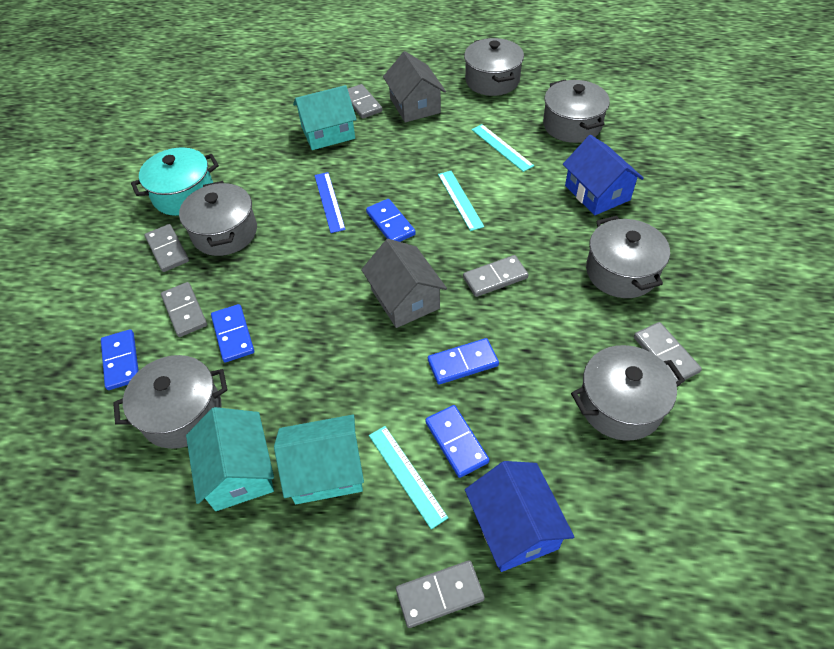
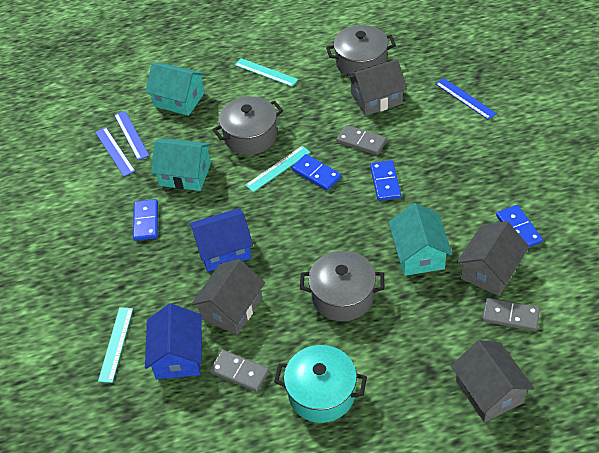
blue domino: [101,329,139,390] [211,304,254,362] [366,199,416,242] [425,405,489,478] [428,338,499,384] = 5 -> [133,199,158,241] [292,154,341,191] [370,160,401,201] [496,205,543,247] = 4
blue ruler: [314,172,346,233] = 1 -> [95,127,135,177] [114,111,149,160] [435,78,497,120] = 3
grey domino: [145,224,189,272] [161,282,207,337] [348,84,382,119] [396,560,485,628] [463,255,529,297] [634,322,702,382] = 6 -> [209,350,269,392] [336,125,387,155] [482,298,540,331] = 3
grey house: [361,239,447,328] [383,51,446,123] = 2 -> [191,259,265,335] [347,59,407,116] [451,340,534,422] [456,221,529,296] = 4
grey pot: [113,355,227,449] [179,181,257,256] [464,38,524,96] [543,79,610,143] [571,345,685,441] [586,216,670,298] = 6 -> [213,96,283,155] [300,251,384,321] [326,25,396,78] = 3

